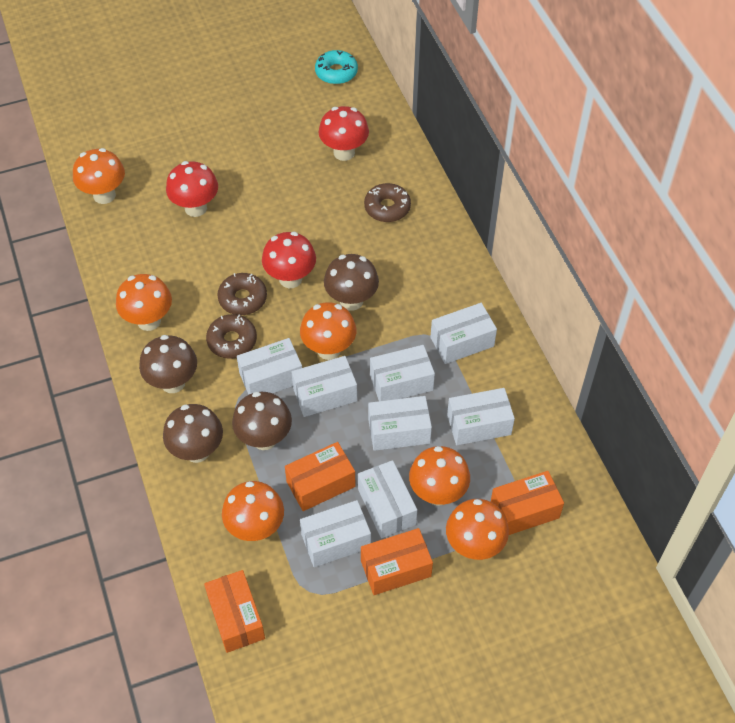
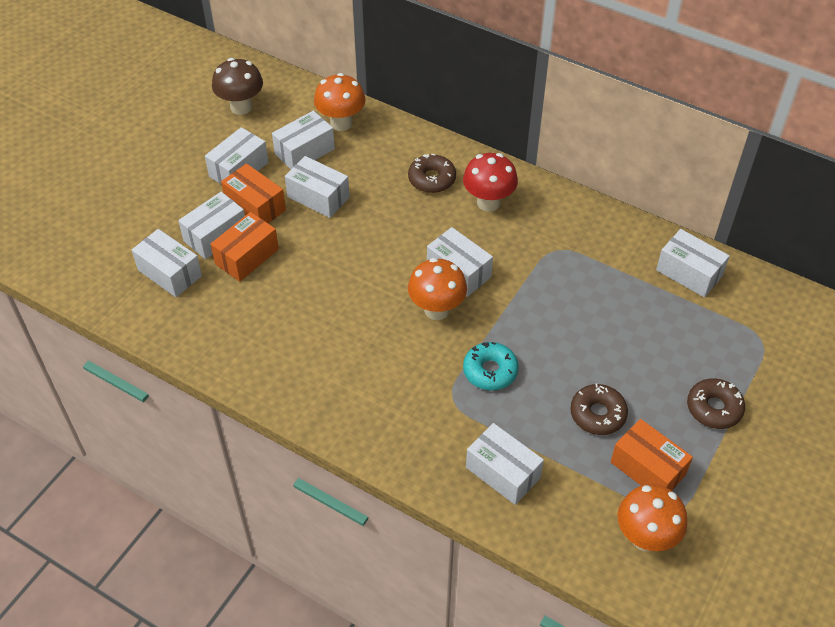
brown mushroom: [139,335,197,393] [163,404,223,463] [232,392,292,450] [324,254,379,311] = 4 -> [212,58,263,115] = 1
orange box: [204,570,265,653] [285,442,355,511] [361,528,433,595] [491,471,564,535] = 4 -> [211,212,279,282] [221,163,286,223] [611,419,693,490] = 3
orange mushroom: [73,148,125,204] [116,274,172,331] [222,481,284,541] [300,302,356,360] [409,446,470,506] [446,499,509,560] = 6 -> [314,73,366,131] [408,258,467,320] [618,484,687,552] = 3
red mushroom: [166,161,218,217] [262,232,316,288] [319,106,369,161] = 3 -> [463,153,518,212] = 1

